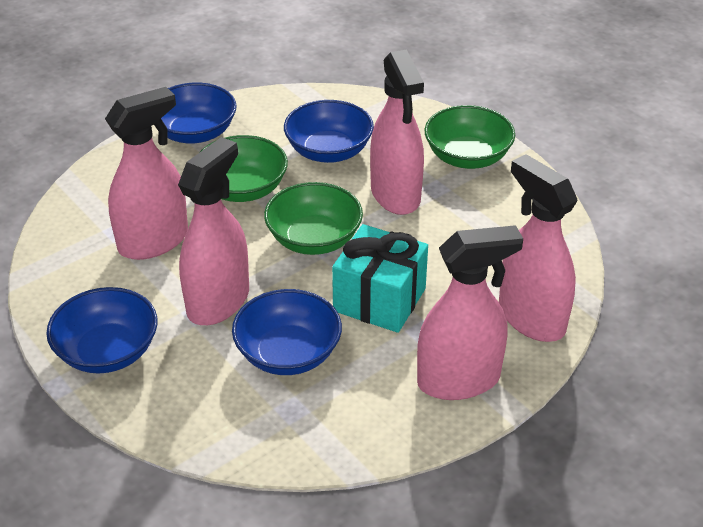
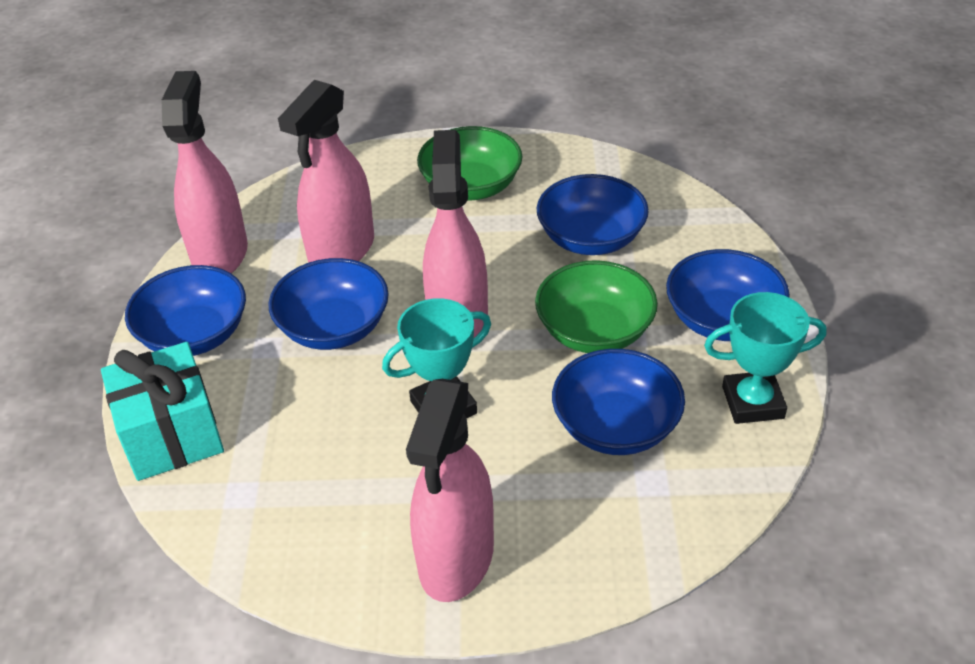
blue bowl: [46,287,157,373] [161,83,237,143] [232,289,342,375] [284,100,374,163] = 4 -> [125,265,246,356] [268,258,389,350] [537,174,649,255] [552,349,685,455] [666,249,790,341] = 5
green bowl: [199,135,288,202] [264,182,363,255] [424,105,515,169] = 3 -> [417,126,522,201] [535,260,658,353] = 2
pink spray bottle: [105,87,188,260] [178,137,249,325] [370,49,424,215] [417,225,523,400] [499,154,577,342] = 5 -> [162,71,248,274] [278,80,374,263] [406,379,494,602] [423,130,488,338] = 4
turquoise trophy: none = 0 -> [382,298,491,418] [704,292,827,424] = 2

